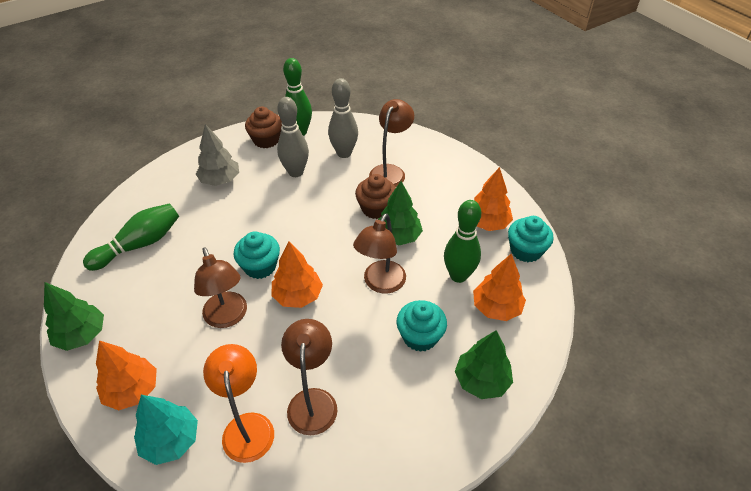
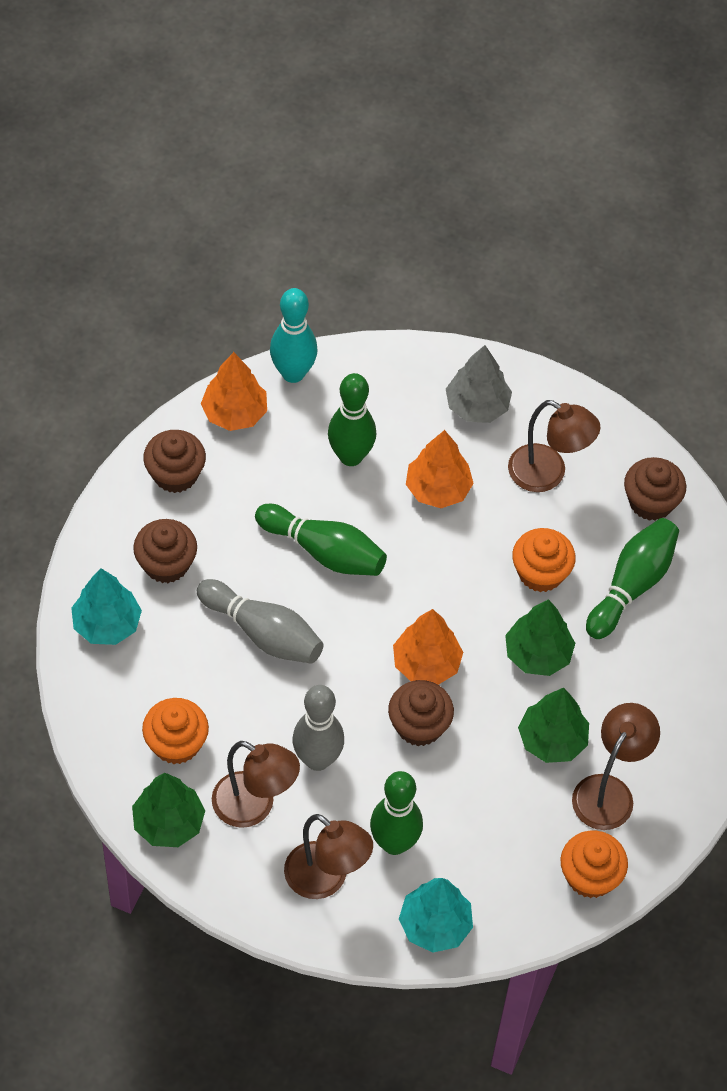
brown cupcake: [245,106,282,148] [355,174,396,219] = 2 -> [133,519,197,583] [143,430,206,493] [388,680,454,746] [624,457,686,521] = 4
green bowling pin: [83,203,179,271] [283,58,312,136] [444,200,481,283] = 3 -> [255,504,387,576] [328,373,376,466] [370,771,423,855] [586,518,679,639] = 4
orange cupcake: none = 0 -> [142,698,209,764] [512,528,576,592] [561,831,628,898] = 3
orange lamp: [203,344,274,463] = 1 -> none = 0
orange tree: [96,341,157,410] [271,241,323,308] [473,254,526,321] [474,167,513,231] = 4 -> [201,352,267,431] [393,609,463,685] [406,430,474,508] = 3
turquoise bowling pin: none = 0 -> [270,288,318,383] = 1
turquoise cupcake: [234,231,280,279] [396,300,447,352] [508,216,554,262] = 3 -> none = 0
turquoise tree: [134,395,198,465] = 1 -> [71,568,142,645] [399,878,473,953] = 2

